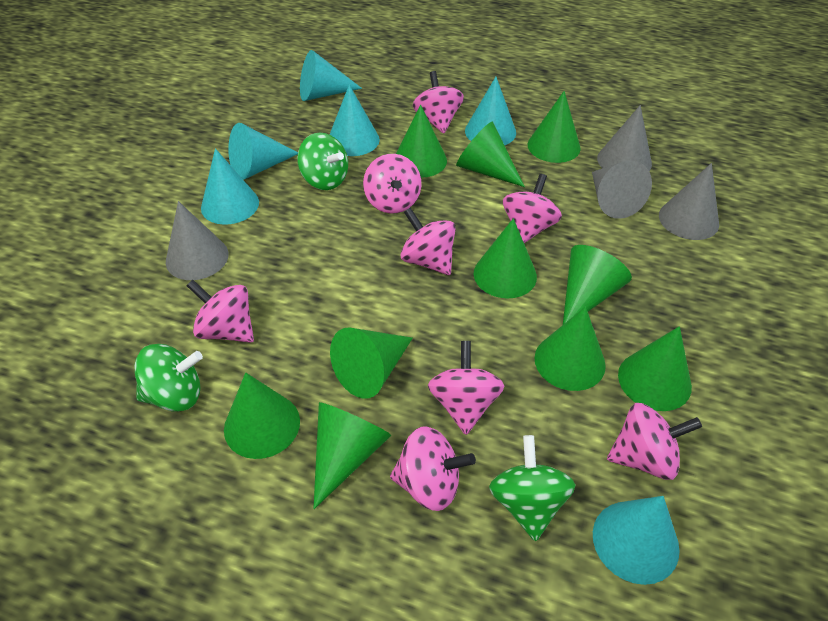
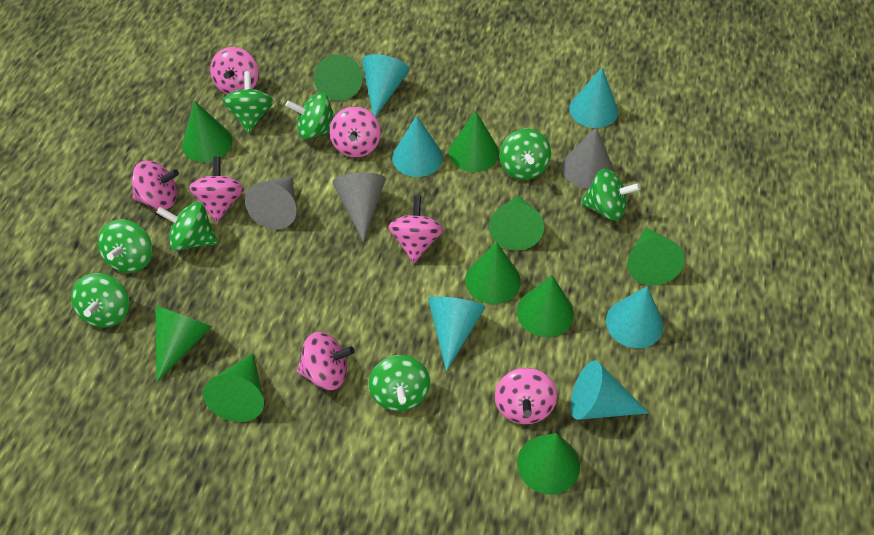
green spinning top: [134,344,203,412] [297,133,348,190] [489,435,575,541] = 3 -> [71,273,129,328] [98,219,152,273] [156,202,218,251] [223,71,274,133] [285,93,335,140] [369,355,430,411] [500,129,551,180] [580,169,641,221] = 8
grey cone: [166,201,229,280] [592,160,652,219] [597,105,652,171] [659,163,719,240] = 4 -> [245,177,297,230] [332,172,386,242] [562,127,613,189] = 3
pink spinning top: [186,280,254,343] [363,154,422,214] [390,426,476,511] [400,208,456,275] [413,71,464,133] [428,341,504,435] [503,174,562,243] [607,403,702,480] = 8 -> [132,161,179,210] [189,157,244,222] [210,47,258,95] [297,332,355,390] [329,106,381,157] [388,196,443,263] [495,368,557,424] = 7

